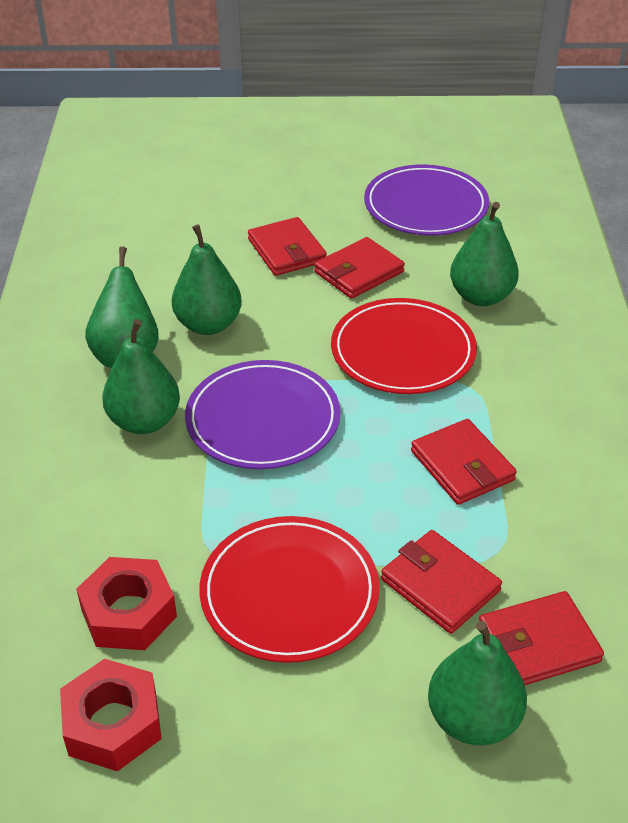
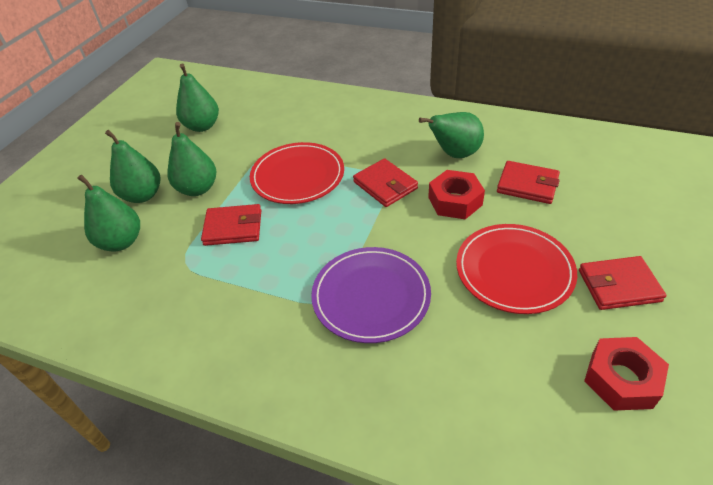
purple plate: [185,360,340,469] [364,164,489,236] = 2 -> [311,247,431,343] = 1
red wallet: [248,217,327,276] [314,237,405,299] [381,530,502,634] [411,419,517,505] [479,591,604,685] = 5 -> [201,204,261,246] [353,158,418,207] [497,161,560,204] [579,256,666,310] = 4

